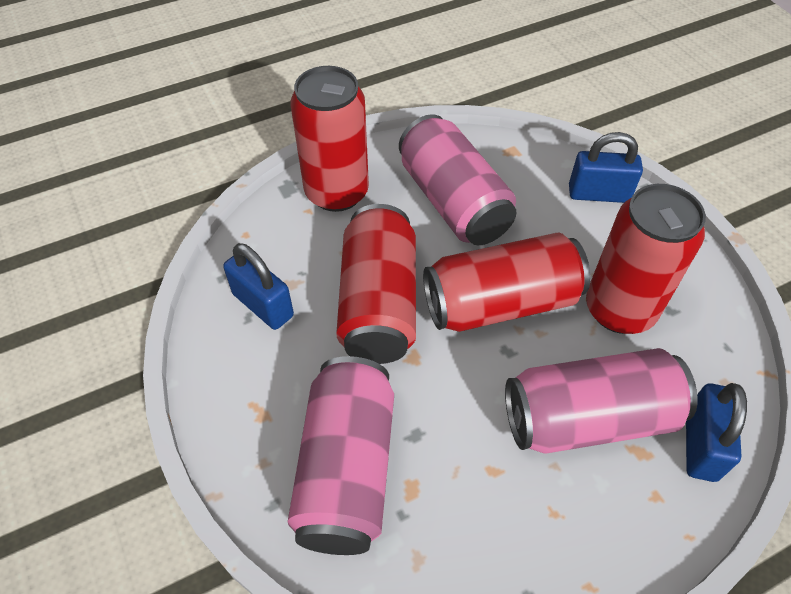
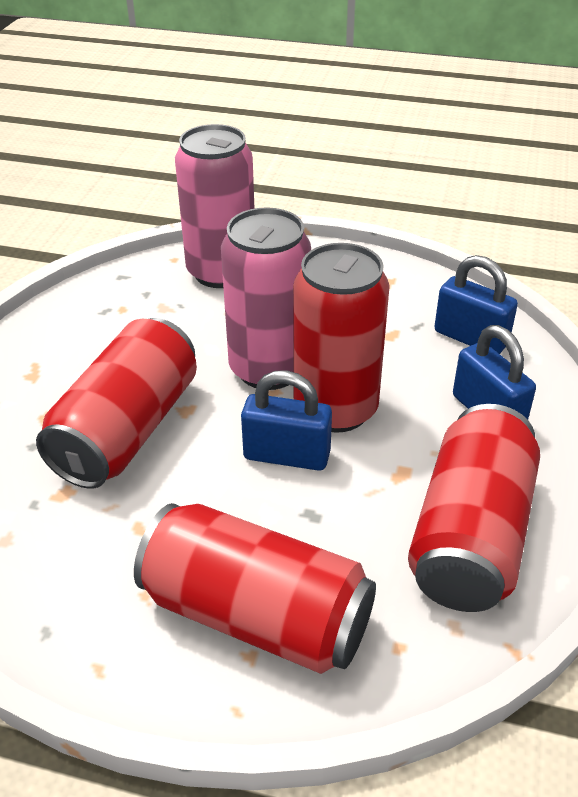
pink can: [288,356,394,555] [399,114,516,245] [505,348,698,454] = 3 -> [175,124,255,288] [221,207,311,390] = 2

